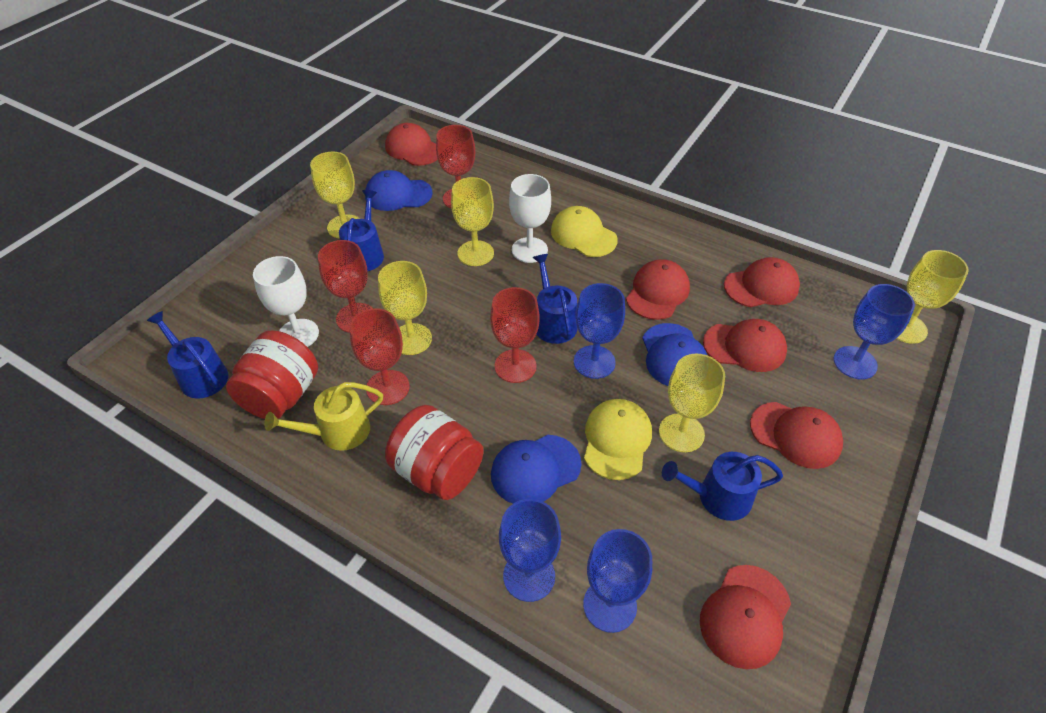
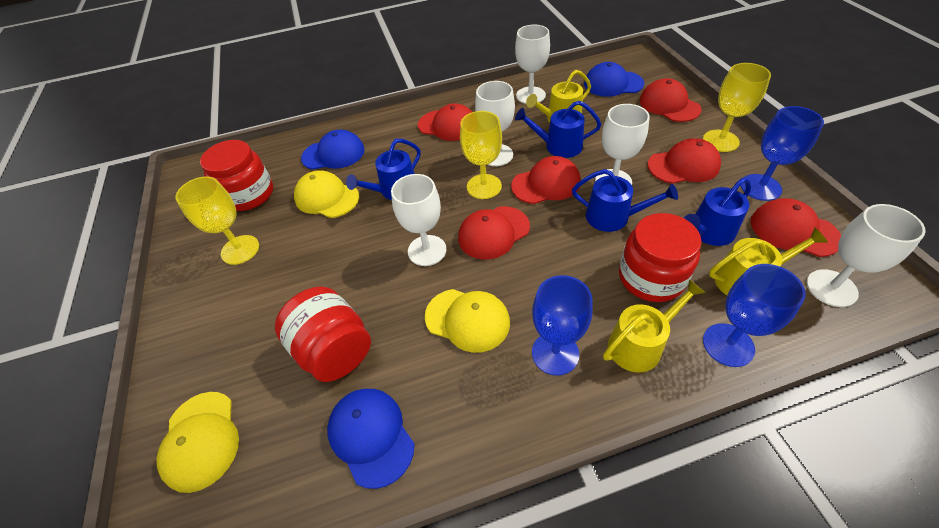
blue goblet: [499,499,561,602] [574,283,625,379] [583,529,652,633] [834,284,915,379] = 4 -> [532,275,593,376] [703,264,806,367] [741,106,824,201] = 3
red goblet: [318,240,373,333] [350,308,410,405] [436,125,475,209] [490,287,540,383] = 4 -> none = 0
red jar: [226,331,318,419] [385,405,484,500] = 2 -> [200,140,273,211] [275,286,371,382] [619,213,702,302] = 3
white goblet: [253,256,319,347] [509,174,551,263] = 2 -> [391,174,447,266] [475,81,515,166] [515,25,550,104] [595,104,650,185] [806,204,926,307] = 5
yellow cap: [551,206,618,257] [584,399,652,480] = 2 -> [156,392,239,493] [294,170,359,218] [425,289,510,353] = 3
yellow goblet: [310,152,360,239] [378,261,432,355] [451,177,494,266] [659,354,725,452] [896,250,969,344] = 5 -> [176,177,259,265] [460,111,502,199] [703,63,771,152] = 3
yellow watering can: [264,382,383,451] = 1 -> [526,70,591,123] [603,279,706,372] [709,228,828,295] = 3

